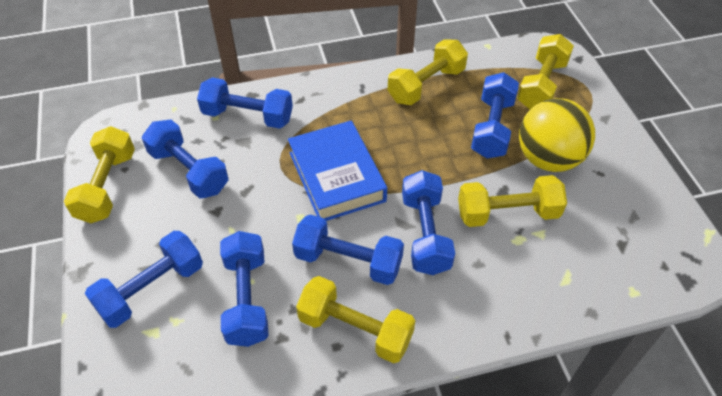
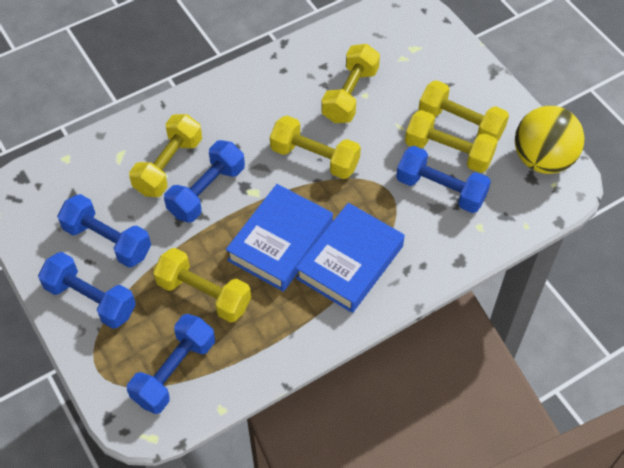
blue book: [288,121,387,221] = 1 -> [226,184,333,292] [296,203,405,313] = 2
blue dumbbell: [85,231,203,328] [142,120,228,198] [197,77,293,129] [220,231,269,347] [292,215,404,285] [402,170,455,275] [471,72,519,159] = 7 -> [38,252,136,329] [57,194,151,268] [127,314,215,414] [164,140,245,223] [396,146,491,213] = 5
yellow dumbbell: [64,126,135,223] [296,276,415,363] [388,39,468,105] [458,175,567,227] [517,34,574,109] = 5 -> [129,114,202,197] [153,248,251,323] [270,116,361,179] [321,44,380,123] [405,110,498,173] [418,80,509,141] = 6

